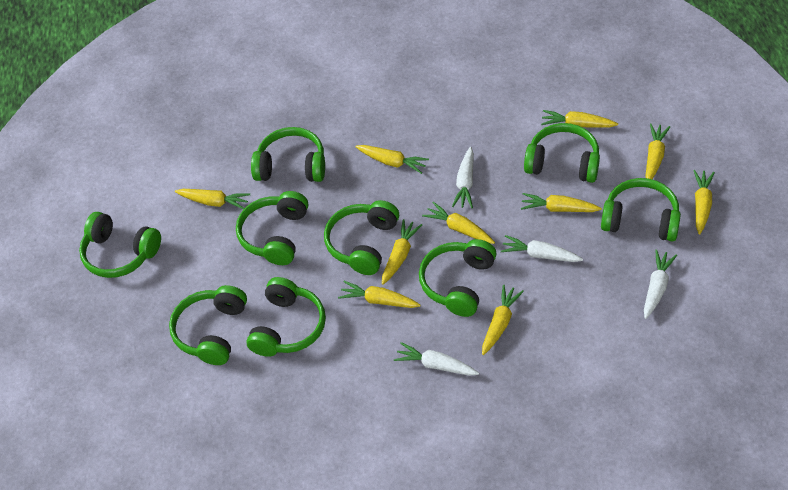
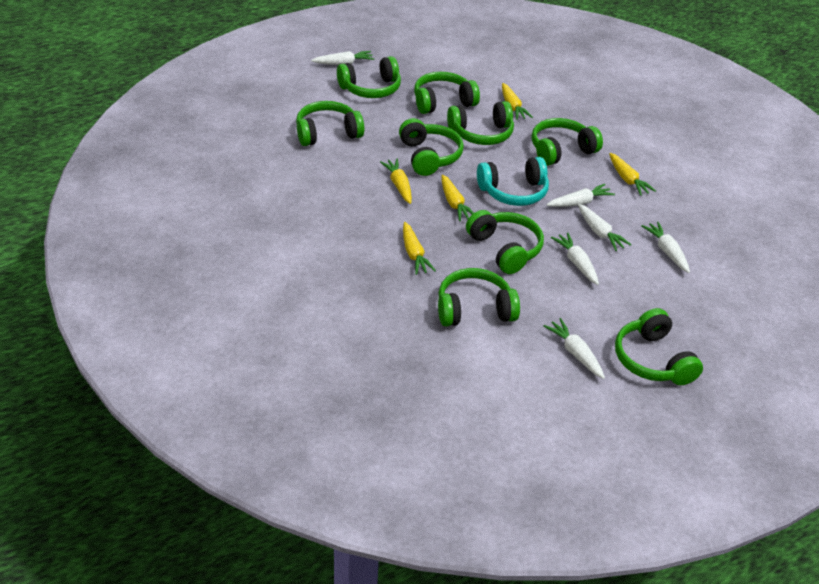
turquoise headphones: none = 0 -> [477,157,549,206] = 1
white carrot: [394,342,479,376] [452,147,474,208] [501,235,583,262] [644,249,677,319] = 4 -> [311,51,374,65] [543,318,605,379] [547,184,615,207] [551,232,599,285] [578,204,632,251] [641,222,690,273] = 6
yellow carrot: [175,189,250,209] [338,281,421,308] [355,145,429,174] [382,219,422,285] [422,202,495,244] [482,285,524,355] [521,193,602,212] [541,110,618,128] [645,123,670,179] [693,170,715,234] = 10 -> [380,159,412,204] [403,222,436,275] [441,174,474,221] [502,83,533,120] [609,153,656,196] = 5

